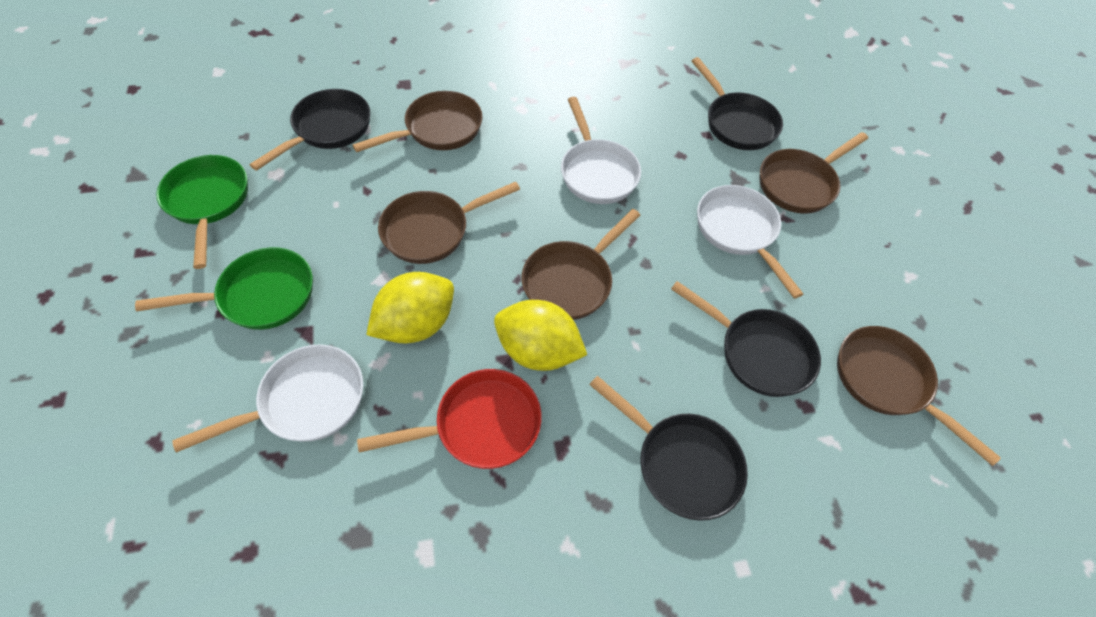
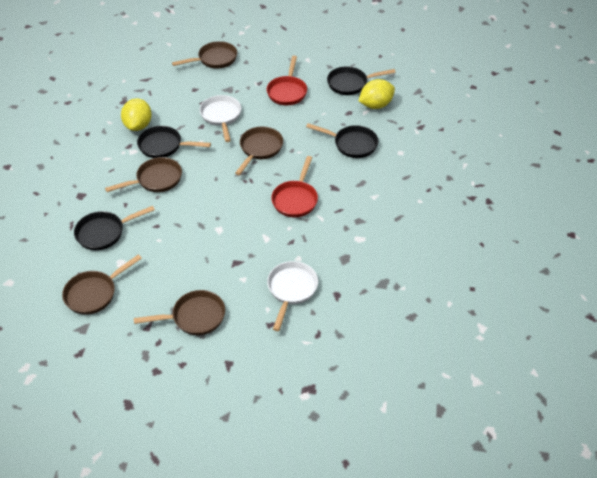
green pan: [135,247,313,330] [156,155,248,269] = 2 -> none = 0
red pan: [357,369,542,469] = 1 -> [266,56,307,105] [271,156,318,217] = 2
white pan: [172,344,363,453] [561,97,641,204] [697,185,803,299] = 3 -> [200,95,241,142] [267,261,318,331] = 2

